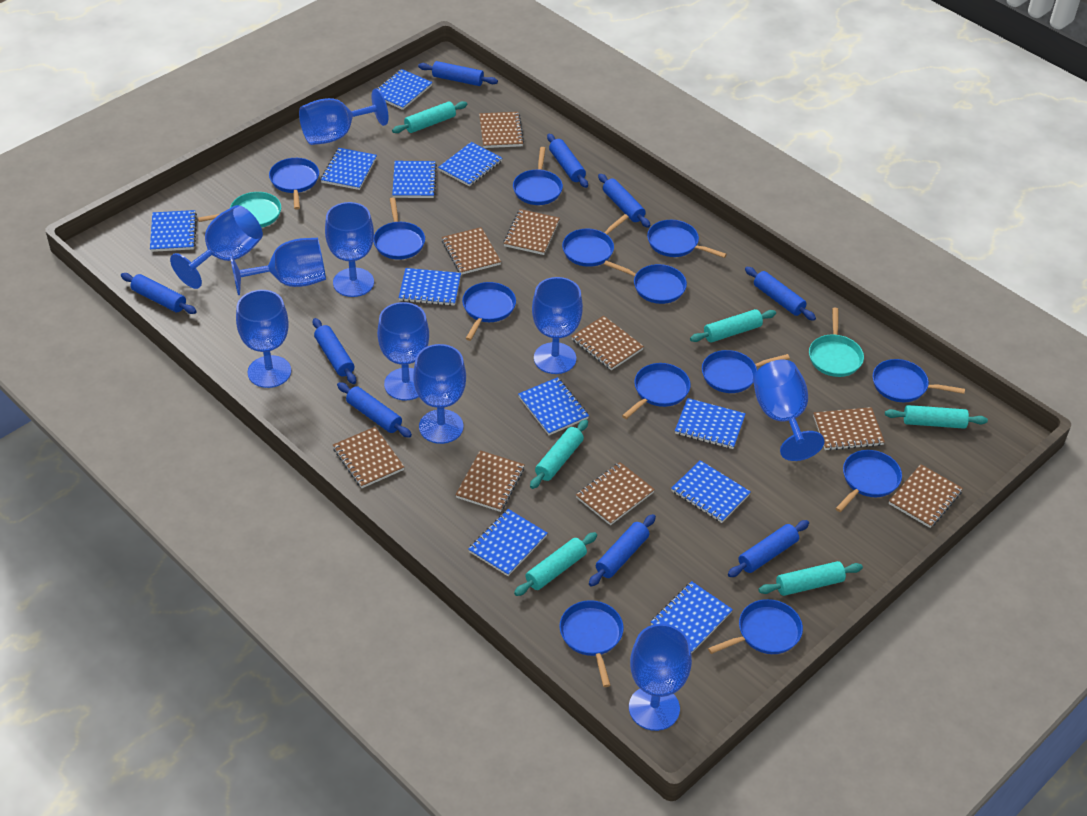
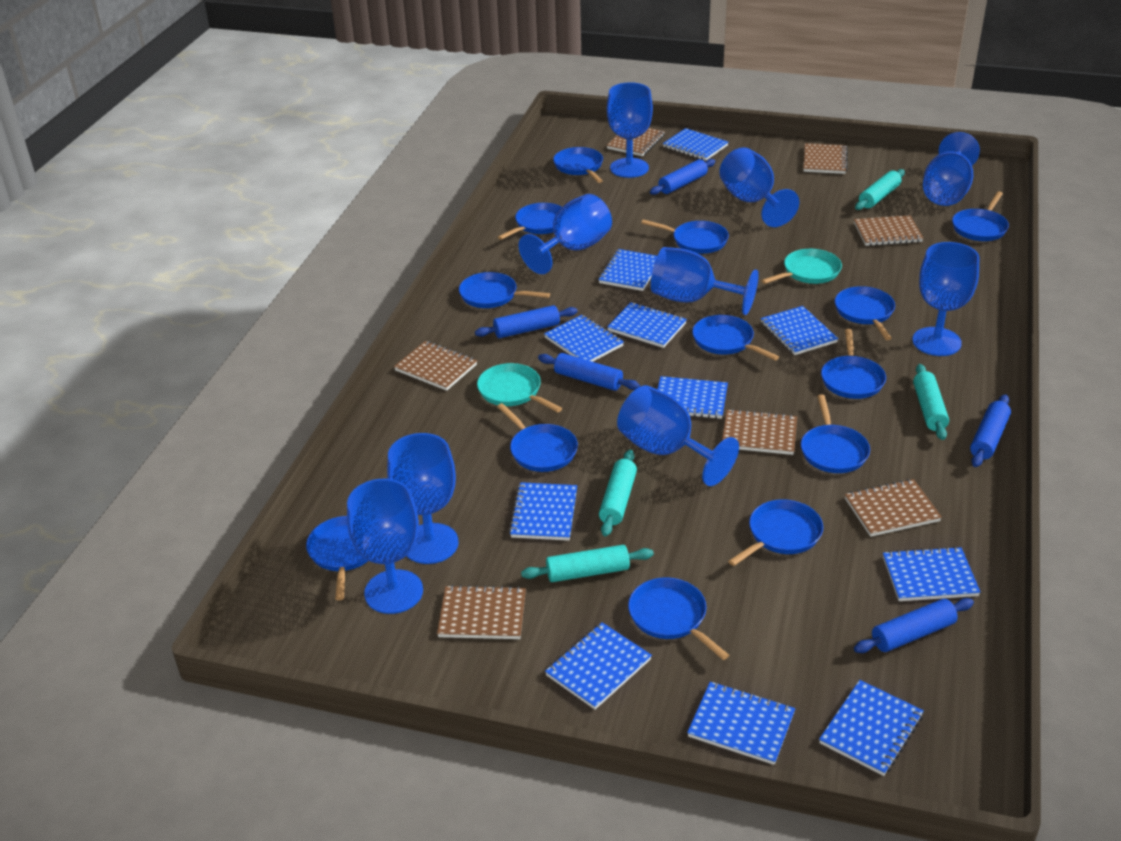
blue goblet: [170,205,263,289] [230,238,326,295] [236,290,291,388] [299,88,388,145] [325,202,374,297] [377,302,429,401] [413,344,466,444] [532,277,583,374] [629,624,692,731] [753,360,824,461] = 10 -> [347,479,423,614] [387,433,459,564] [519,194,612,274] [607,82,653,178] [617,385,739,486] [651,247,759,315] [719,148,799,227] [912,242,979,356] [923,132,980,206] = 9
blue rolling pin: [121,273,197,314] [313,318,356,384] [337,382,412,438] [418,61,498,86] [547,134,588,188] [589,514,656,587] [598,174,650,228] [728,520,809,577] [745,267,816,321] = 9 -> [475,305,578,338] [538,353,640,391] [650,159,715,195] [854,598,974,653] [970,394,1011,467] = 5
brown notebook: [333,427,404,488] [442,227,501,275] [456,450,525,512] [479,112,524,148] [503,209,560,255] [571,316,644,370] [576,462,655,525] [813,407,885,451] [888,464,963,528] = 9 -> [394,341,477,391] [437,585,526,639] [606,128,665,156] [722,409,797,455] [803,143,848,174] [845,479,942,537] [854,215,924,246] = 7
turquoise rolling pin: [392,101,467,133] [514,532,597,596] [530,420,588,489] [690,309,776,343] [758,561,863,596] [885,405,988,429] = 6 -> [521,545,654,582] [599,450,637,536] [855,169,905,210] [913,364,949,440] = 4

